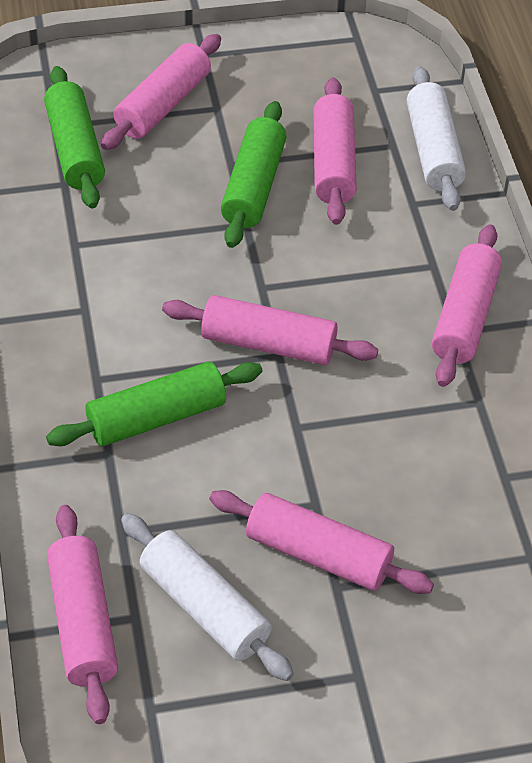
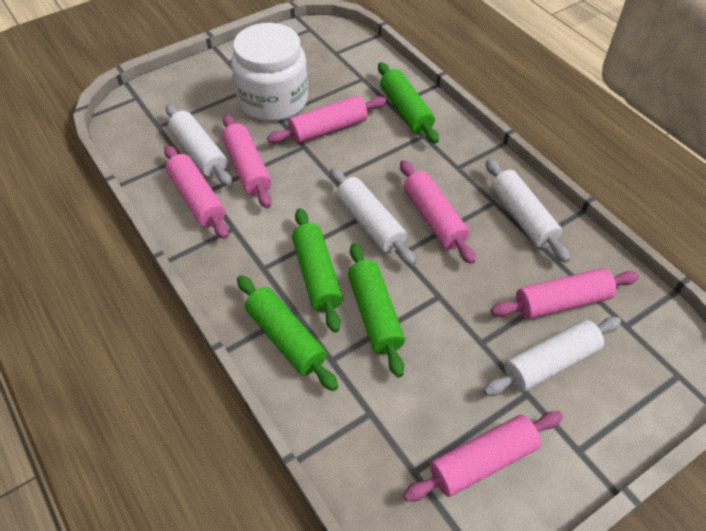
green rolling pin: [44,66,105,208] [46,361,262,446] [221,101,287,248] = 3 -> [237,275,338,391] [292,208,343,332] [348,243,405,377] [378,62,439,144] = 4
white jar: none = 0 -> [231,23,308,122] = 1
white rolling pin: [121,513,294,681] [407,66,466,211] = 2 -> [166,104,232,186] [330,168,416,266] [483,317,621,396] [486,159,570,263] = 4

